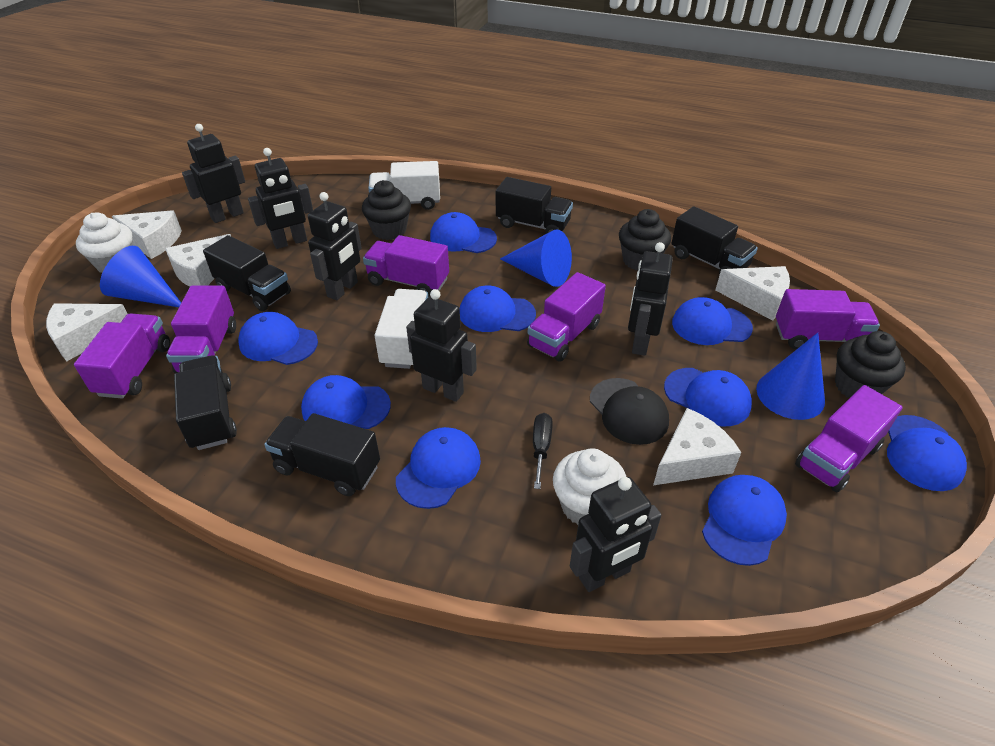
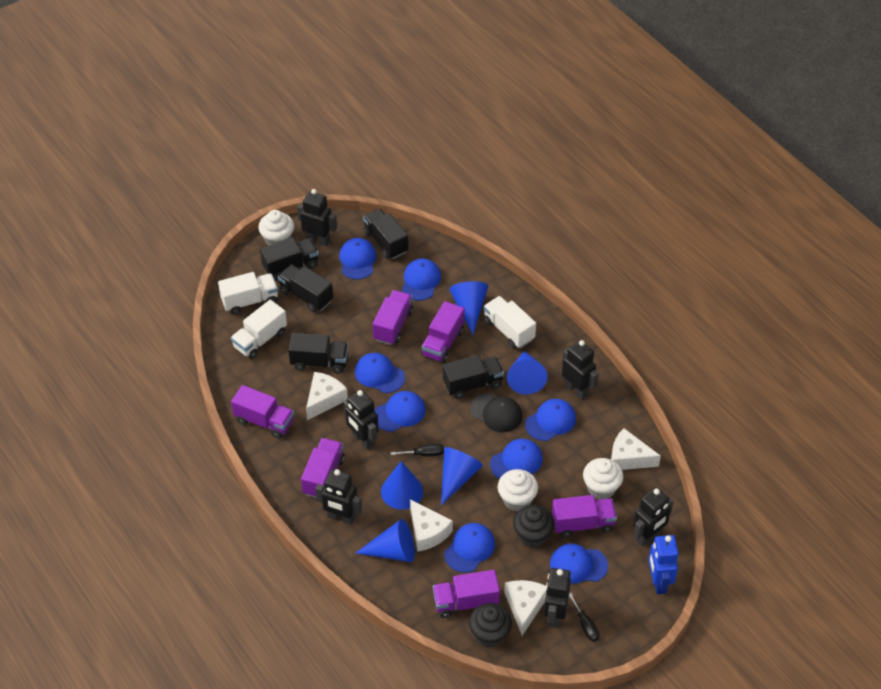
black cupcake: [362,180,411,240] [619,209,671,270] [835,331,906,398] = 3 -> [469,603,512,648] [513,505,555,548] = 2
black screwdriver: [533,413,553,489] = 1 -> [391,444,444,456] [569,593,600,642] = 2
blue cap: [238,312,318,365] [301,375,391,429] [396,427,481,509] [430,212,497,253] [460,286,536,332] [664,368,752,426] [672,297,753,345] [702,475,787,566] [887,415,967,491] = 9 -> [339,238,376,280] [355,353,405,393] [374,391,426,432] [402,259,441,301] [444,523,495,573] [490,439,543,479] [525,399,576,441] [550,544,608,584] = 8
blue cone: [100,246,181,307] [500,230,572,287] [756,333,825,420] = 3 -> [356,519,415,562] [381,461,423,510] [441,447,483,505] [449,281,488,335] [507,351,548,394] = 5
blue robot: none = 0 -> [648,535,679,594] = 1
white cheese: [46,303,128,361] [112,210,182,259] [165,234,231,287] [653,408,741,485] [715,266,790,321] = 5 -> [306,372,348,420] [410,499,453,552] [504,580,546,635] [611,428,661,470] = 4
white cupcake: [76,212,133,273] [553,448,626,525] = 2 -> [258,210,294,246] [498,469,538,511] [583,458,623,499] = 3
white truck: [368,161,440,210] [375,289,428,369] = 2 -> [218,272,278,315] [231,300,287,359] [483,296,536,349] = 3

